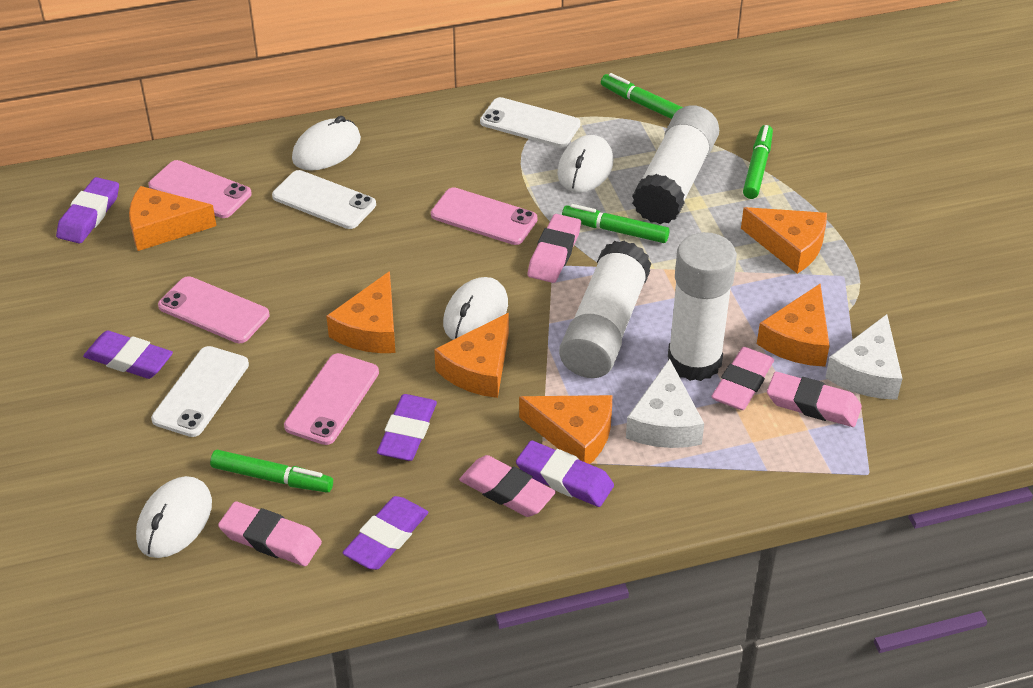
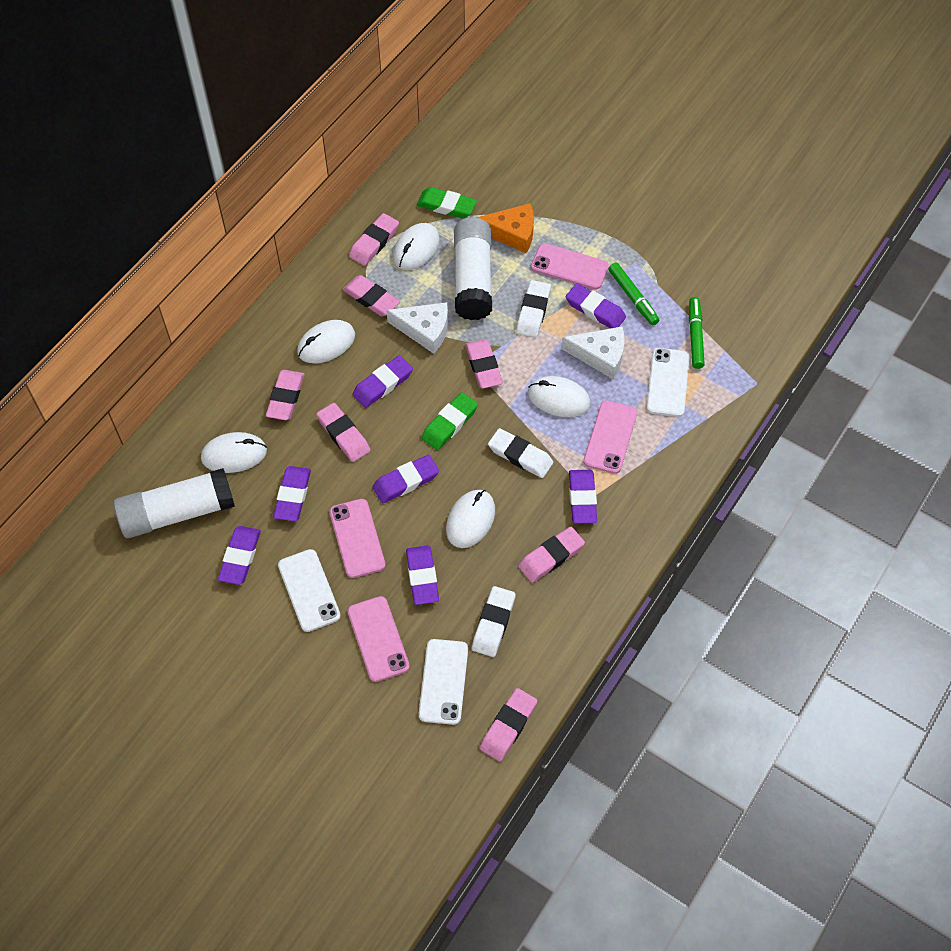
green eraser: none = 0 -> [417,187,477,218] [421,392,478,450] = 2
green marker: [210,450,333,493] [562,204,670,243] [601,73,683,119] [743,125,773,199] = 4 -> [608,263,659,325] [689,297,705,369] = 2
orange cheese: [129,186,216,251] [326,271,396,353] [434,313,509,398] [519,395,612,464] [741,207,827,274] [757,284,830,367] = 6 -> [476,203,534,253] = 1
pink eraser: [218,501,322,566] [459,455,556,517] [528,214,581,283] [711,347,774,410] [767,372,862,427] = 5 -> [266,370,304,420] [316,403,370,462] [343,275,400,316] [349,213,399,266] [465,339,503,389] [480,688,537,761] [518,527,585,583] = 7
purple eraser: [56,177,119,244] [83,331,173,379] [342,496,428,570] [377,394,437,461] [516,440,614,507] = 5 -> [218,526,261,585] [273,466,311,521] [352,355,413,408] [372,455,439,503] [406,545,439,605] [566,283,626,329] [569,470,597,523] = 7
white eraser: none = 0 -> [472,586,516,657] [488,428,553,478] [516,280,551,338] = 3
white glue stick: [559,241,652,378] [632,105,719,224] [668,232,737,381] = 3 -> [114,468,235,538] [454,217,492,320] = 2
white mouse: [136,476,212,558] [292,116,361,171] [443,277,508,340] [557,135,613,193] = 4 -> [201,432,267,473] [297,320,355,363] [393,223,440,270] [446,490,495,548] [528,376,591,417] = 5

